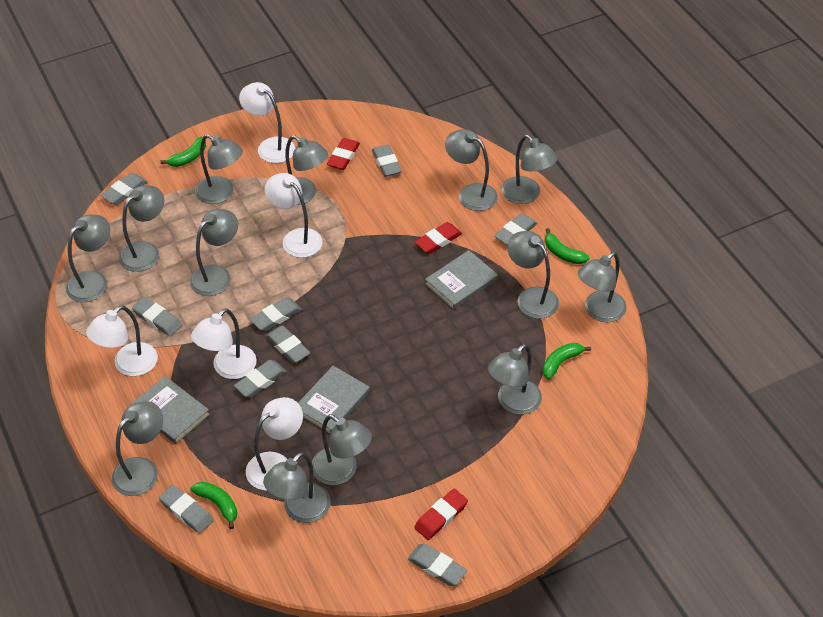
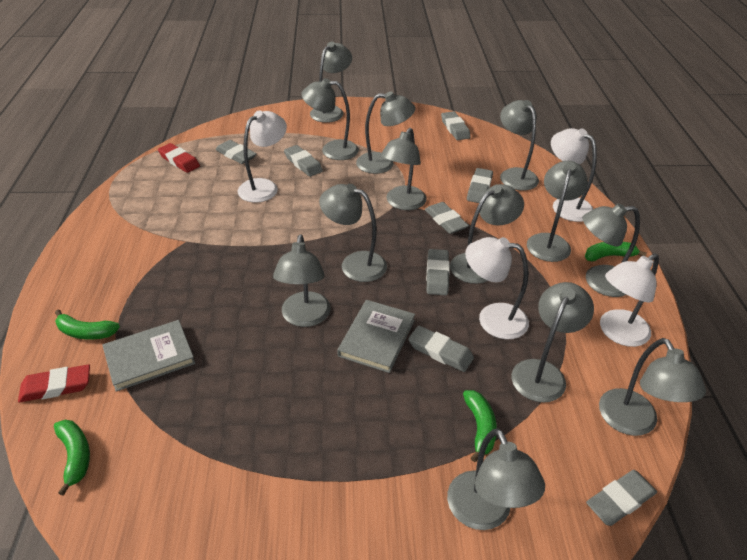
grey book: [131,376,210,444] [298,366,370,434] [425,250,498,309] = 3 -> [102,320,195,392] [337,300,415,373] = 2
grey eraser: [101,173,147,205] [132,297,182,336] [159,485,214,534] [234,360,287,398] [250,297,302,332] [265,326,310,363] [372,145,402,177] [408,544,467,586] [494,213,537,245] = 9 -> [215,140,257,164] [284,145,323,177] [408,326,474,372] [425,202,469,234] [426,249,450,295] [441,111,471,140] [467,168,493,203] [586,470,657,526] = 8
red eraser: [327,138,360,170] [414,489,468,540] [415,222,462,254] = 3 -> [18,364,90,402] [158,143,200,173] = 2
white lamp: [86,306,158,376] [191,308,257,379] [239,82,295,163] [246,397,303,491] [265,173,322,258] = 5 -> [238,110,287,203] [465,237,529,339] [551,128,597,222] [600,253,659,347] = 4

